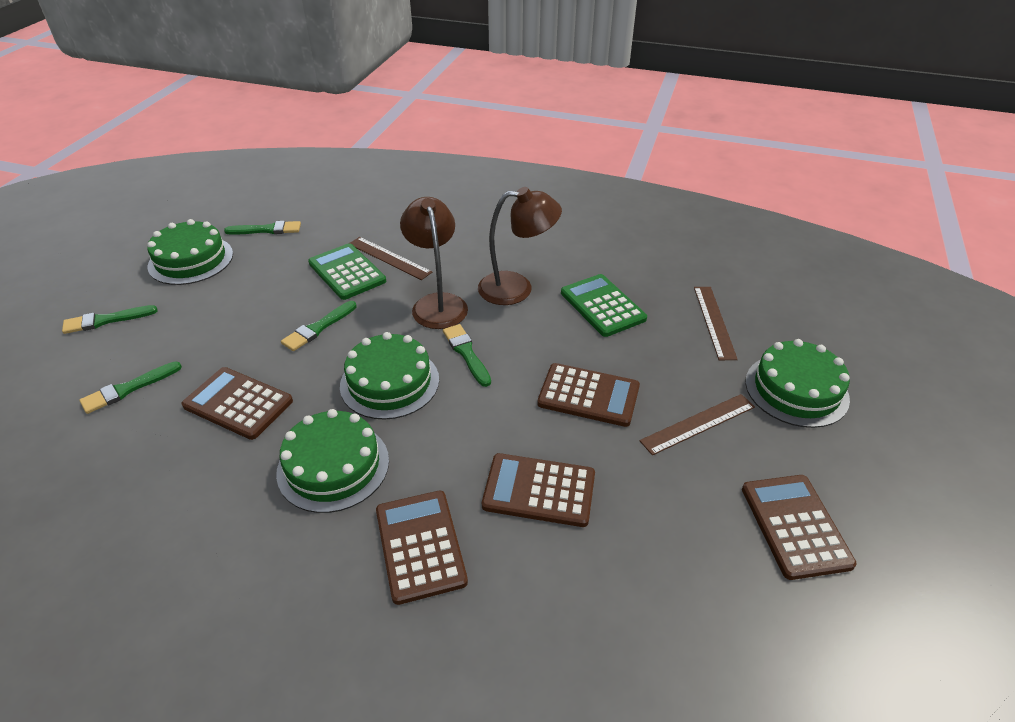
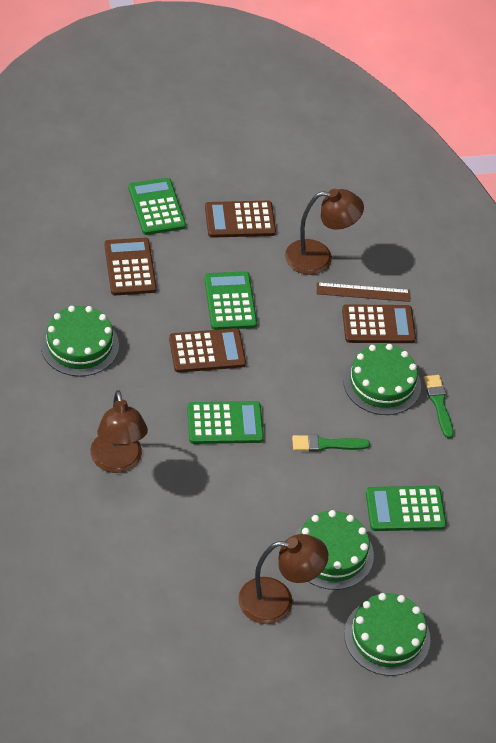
brown calculator: [181,367,293,440] [376,491,468,605] [482,453,595,527] [537,363,640,427] [742,475,857,580] = 5 -> [105,238,157,296] [169,328,246,373] [205,201,276,238] [342,304,416,343] = 4
brown lamp: [400,197,468,329] [478,187,562,305] = 2 -> [90,390,148,473] [238,534,328,624] [285,189,364,275] = 3
brown ruler: [350,237,432,280] [640,394,755,455] [694,287,738,360] = 3 -> [317,282,410,302] = 1
green brush: [62,305,158,334] [79,361,182,414] [224,221,301,235] [281,301,357,351] [443,324,491,387] = 5 -> [292,434,370,452] [424,375,454,438] = 2
green calculator: [308,243,386,300] [561,274,647,337] = 2 -> [129,178,186,235] [187,401,264,444] [204,271,257,330] [366,486,446,531] = 4

